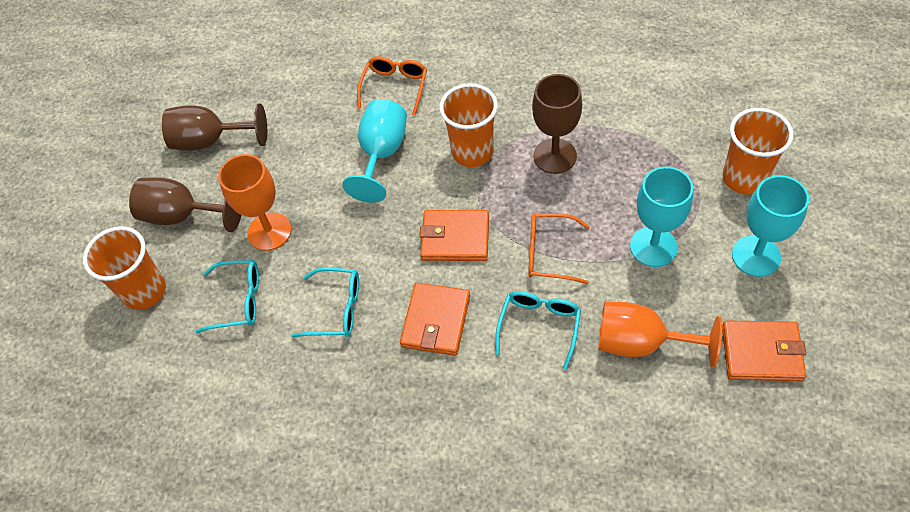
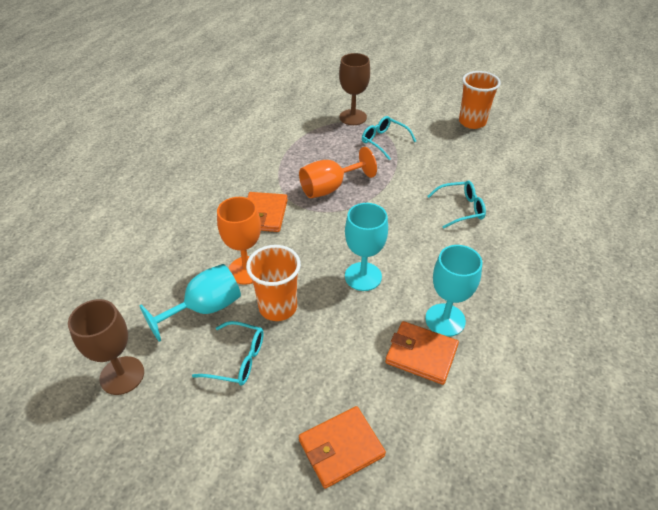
brown goblet: [129,177,241,232] [162,104,267,151] [532,74,582,174] = 3 -> [68,299,144,395] [339,53,370,125] = 2
orange cup: [83,226,166,310] [439,83,498,167] [723,108,794,195] = 3 -> [246,245,301,321] [459,71,501,129] = 2
orange glasses: [357,56,427,116] [528,213,590,284] = 2 -> none = 0

